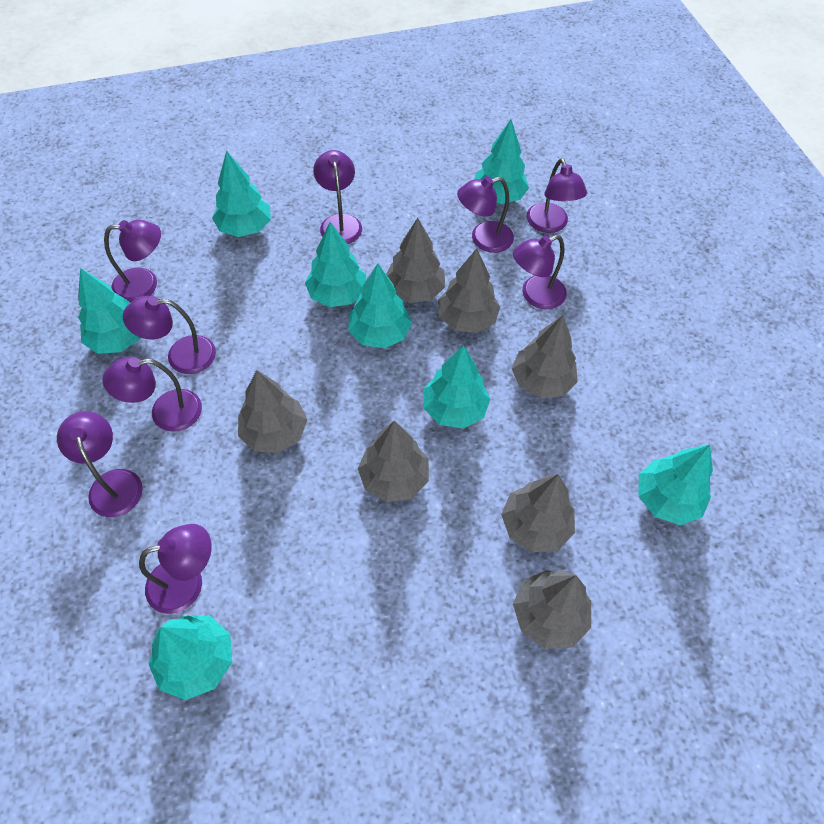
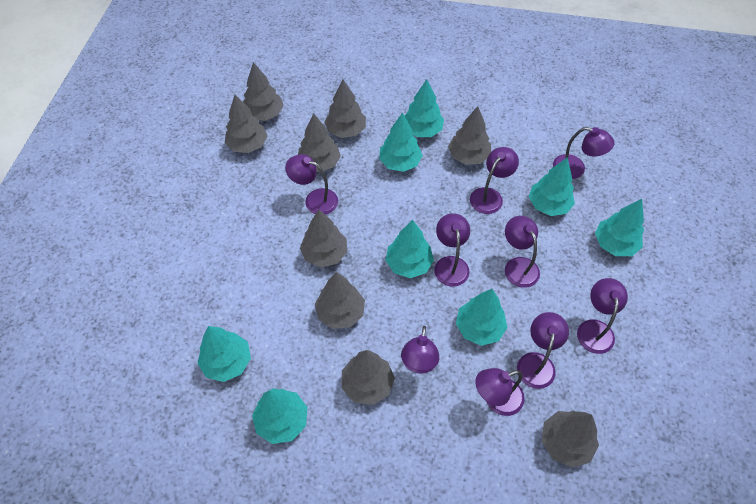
grey tree: [238,370,308,453] [358,421,429,502] [386,218,445,303] [438,248,500,333] [501,474,575,553] [512,315,578,399] [513,570,591,649] = 7 -> [225,95,267,153] [243,62,283,121] [298,113,341,172] [300,209,347,268] [315,272,365,329] [324,80,366,138] [342,350,395,405] [448,106,491,165] [542,410,599,468] = 9

